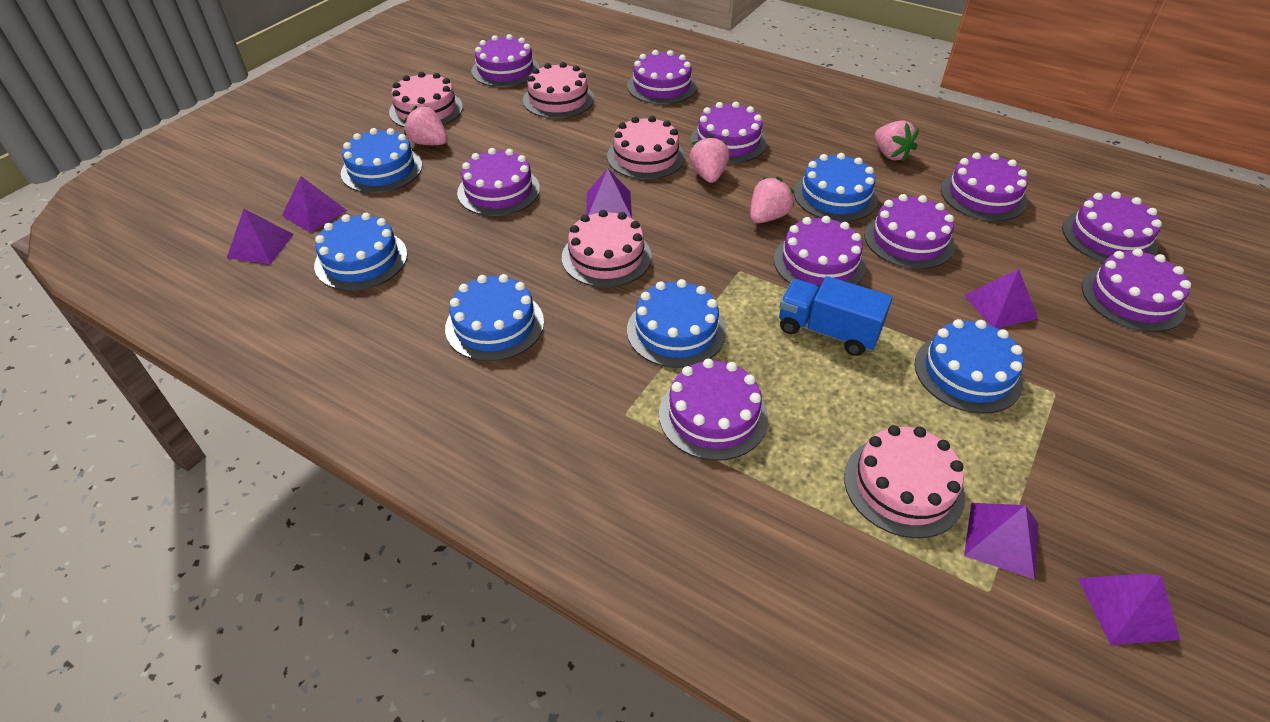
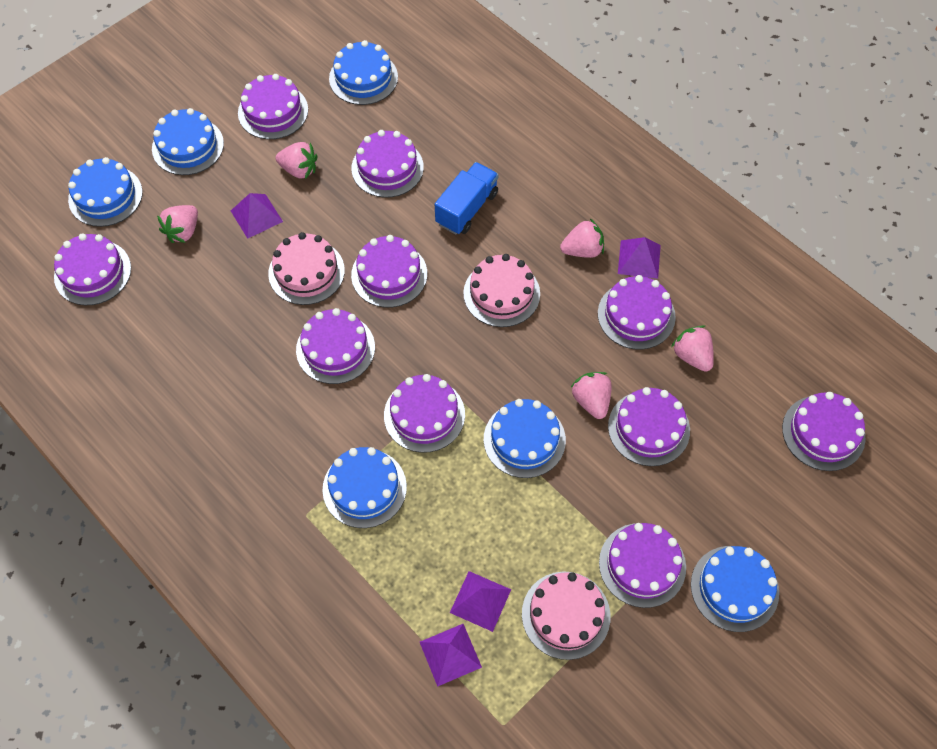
pink cake: [389,72,463,128] [523,62,594,119] [562,210,652,288] [607,116,685,180] [844,425,965,538] = 5 -> [268,232,345,305] [463,254,540,327] [522,572,611,660] = 3
pink strawberry: [404,106,447,145] [690,135,730,183] [750,177,795,223] [875,120,919,162] = 4 -> [157,205,198,243] [276,142,318,179] [560,219,604,258] [571,372,612,419] [671,325,714,372] = 5
purple pyramid: [227,209,294,264] [282,176,347,233] [587,168,632,219] [964,269,1038,328] [964,503,1038,580] [1078,574,1180,645] = 6 -> [231,193,283,239] [420,624,482,687] [450,571,511,632] [618,237,661,279] = 4

